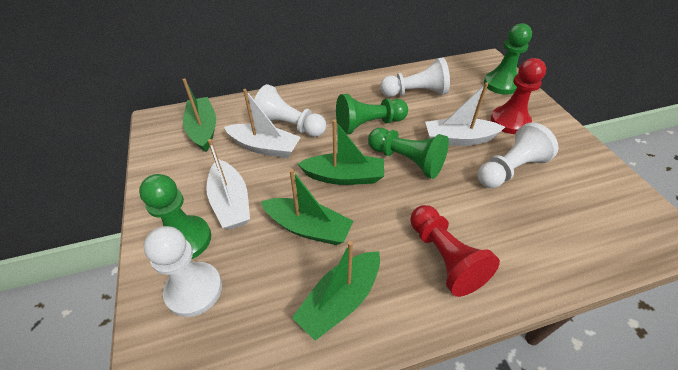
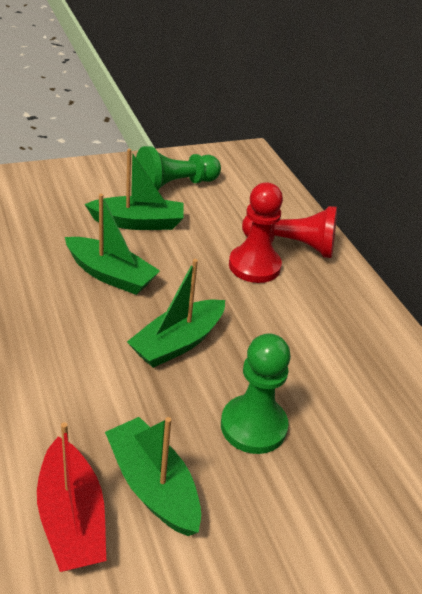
green pawn: [139,174,211,259] [336,94,408,134] [368,128,449,179] [484,23,532,95] = 4 -> [136,146,221,190] [221,333,291,454] = 2
red boat: none = 0 -> [37,422,106,572] = 1
white boat: [206,139,250,229] [224,89,301,158] [425,82,505,146] = 3 -> none = 0
white pawn: [144,226,222,317] [252,84,326,137] [380,57,450,97] [478,122,558,188] = 4 -> none = 0

